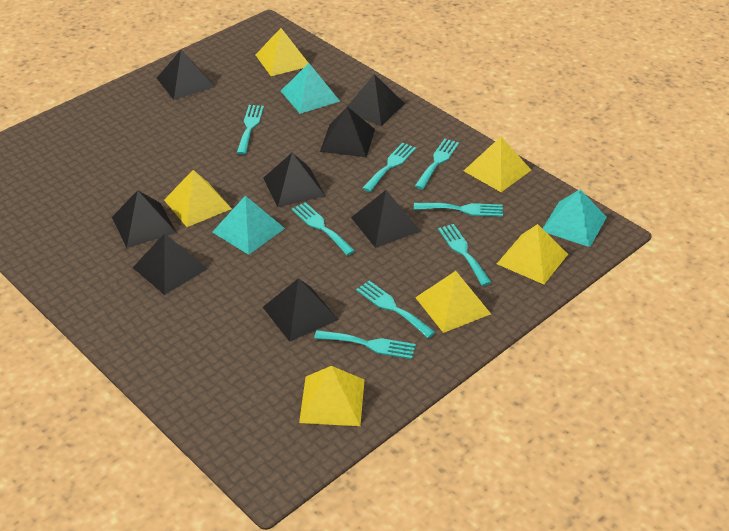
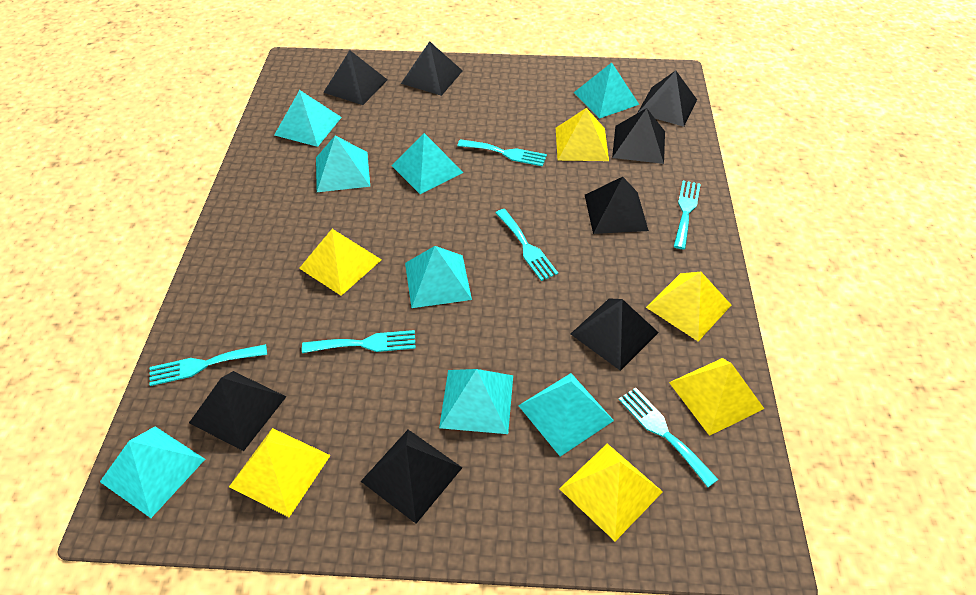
turquoise fork: [237,105,264,155] [292,202,355,256] [314,330,416,359] [356,281,436,338] [362,143,416,192] [414,203,503,217] [415,139,459,189] [438,224,492,286] = 8 -> [150,344,267,386] [302,330,416,353] [457,139,547,166] [496,209,558,281] [619,387,719,487] [674,181,701,249] = 6
turquoise pyramid: [212,196,285,255] [281,63,340,114] [542,190,607,247] = 3 -> [100,426,205,518] [274,90,342,147] [316,136,370,192] [391,133,464,194] [405,246,472,308] [439,369,513,434] [518,373,614,456] [574,62,639,119] = 8

